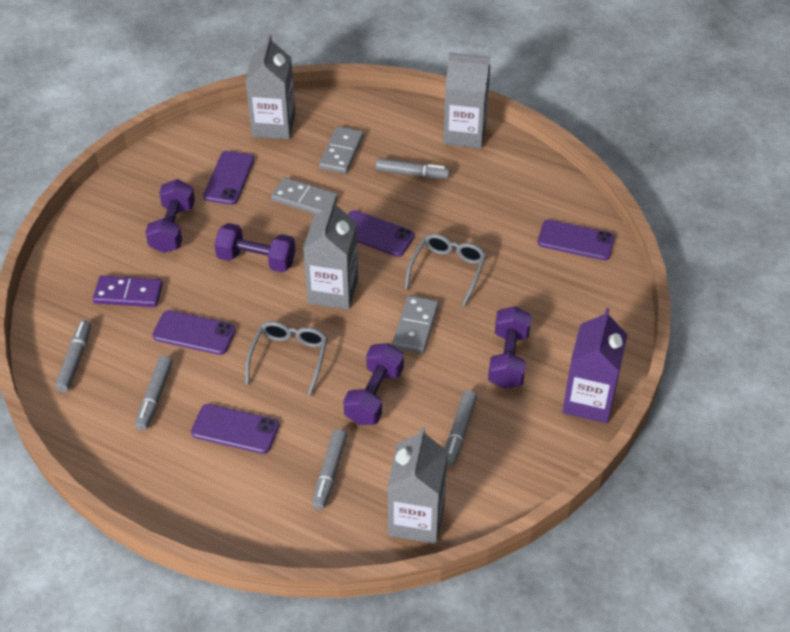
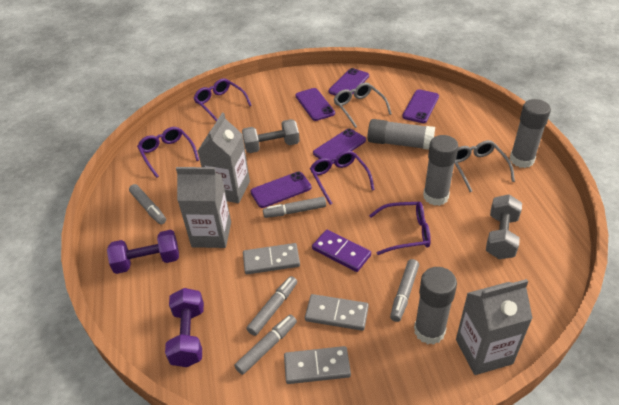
grey carton: [245,34,296,139] [303,198,358,310] [388,427,448,544] [443,52,490,149] = 4 -> [176,167,231,248] [198,113,250,203] [456,279,533,375] = 3
grey dumbbell: none = 0 -> [242,119,300,153] [486,194,522,259] = 2
grey glue stick: none = 0 -> [368,119,435,150] [414,267,457,345] [423,135,458,206] [510,99,551,168] = 4
purple carton: [562,308,628,423] = 1 -> none = 0
purple dumbbell: [145,179,195,253] [214,223,296,273] [343,343,404,425] [488,306,531,389] = 4 -> [107,230,179,274] [165,288,204,367] = 2
purple glasses: none = 0 -> [137,127,199,178] [193,78,252,121] [310,150,375,205] [369,202,431,255] = 4

